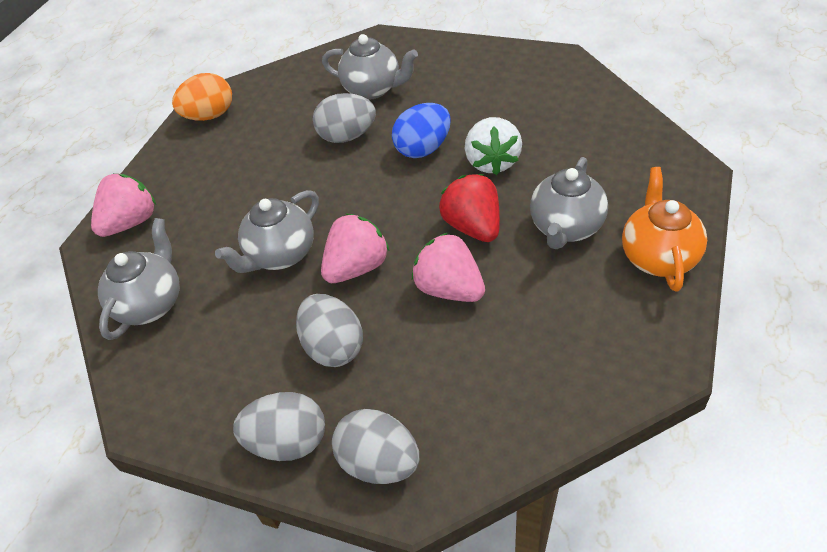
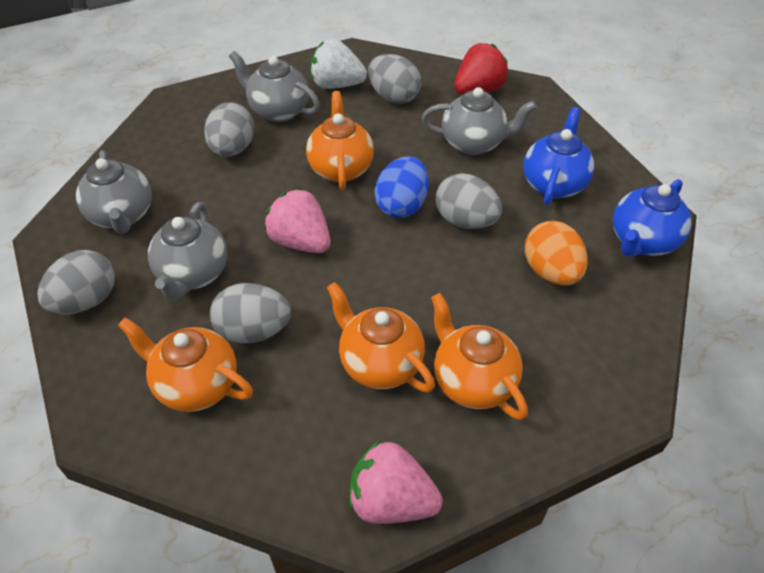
blue teapot: none = 0 -> [523,107,594,205] [613,179,692,257] = 2
grey egg: [233,392,325,461] [296,294,363,367] [313,93,376,143] [332,409,419,484] = 4 -> [37,250,115,315] [204,102,255,157] [210,283,291,344] [368,54,422,104] [435,173,502,229] = 5
orange teapot: [622,167,707,291] = 1 -> [118,317,253,412] [306,91,374,190] [327,282,435,392] [431,293,528,420] = 4
pink strawberry: [91,173,156,237] [321,214,390,283] [412,232,485,302] = 3 -> [265,188,330,253] [349,440,443,524] = 2

